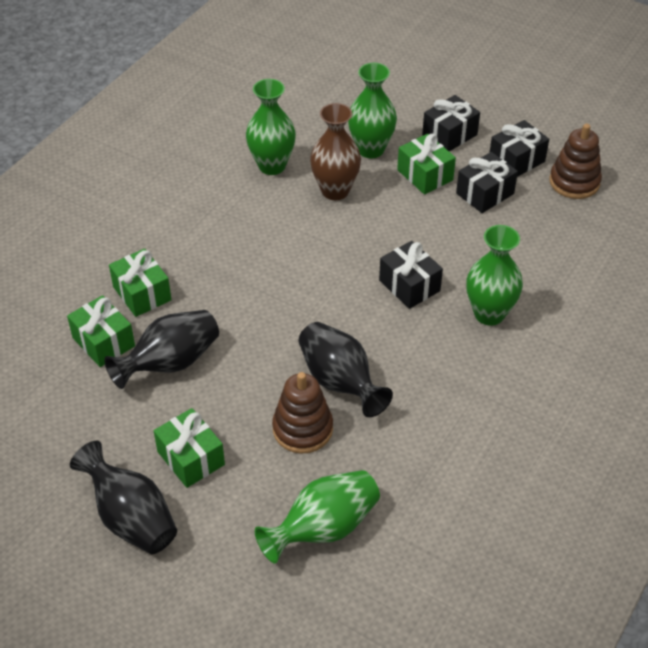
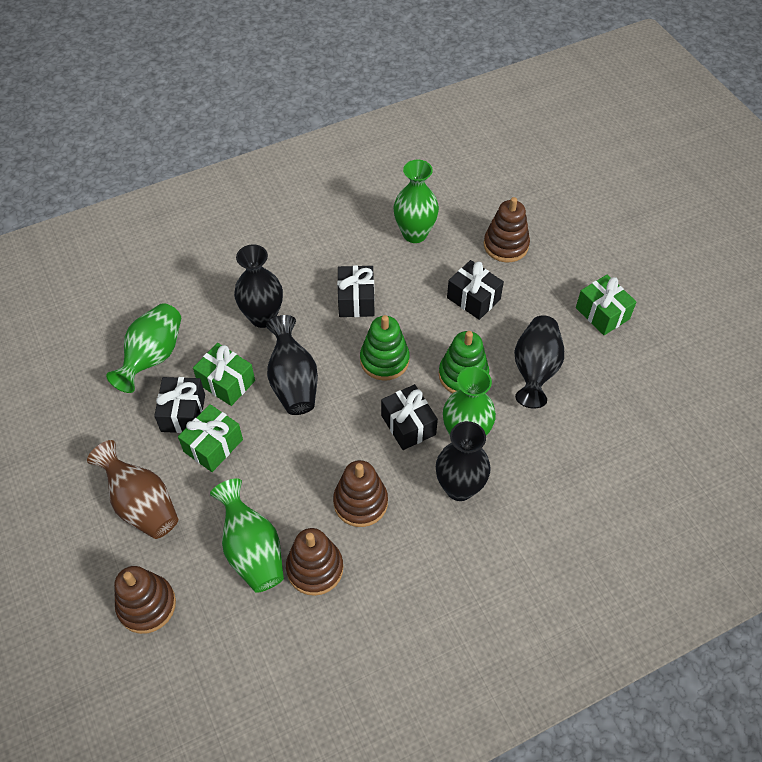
black vase: [70,441,177,554] [104,310,219,389] [298,322,393,417] = 3 -> [234,245,283,328] [266,315,318,415] [436,421,491,501] [514,315,564,409] = 4
brown stacking toy: [272,372,333,454] [550,124,602,199] = 2 -> [114,566,176,634] [286,528,343,596] [333,460,388,527] [484,197,530,262] = 4
green gift: [67,295,135,367] [109,249,172,317] [154,408,225,488] [397,134,456,194] = 4 -> [178,404,243,472] [193,343,255,406] [576,275,636,335] = 3
green stacking toy: none = 0 -> [360,315,410,381] [439,331,489,393] = 2

